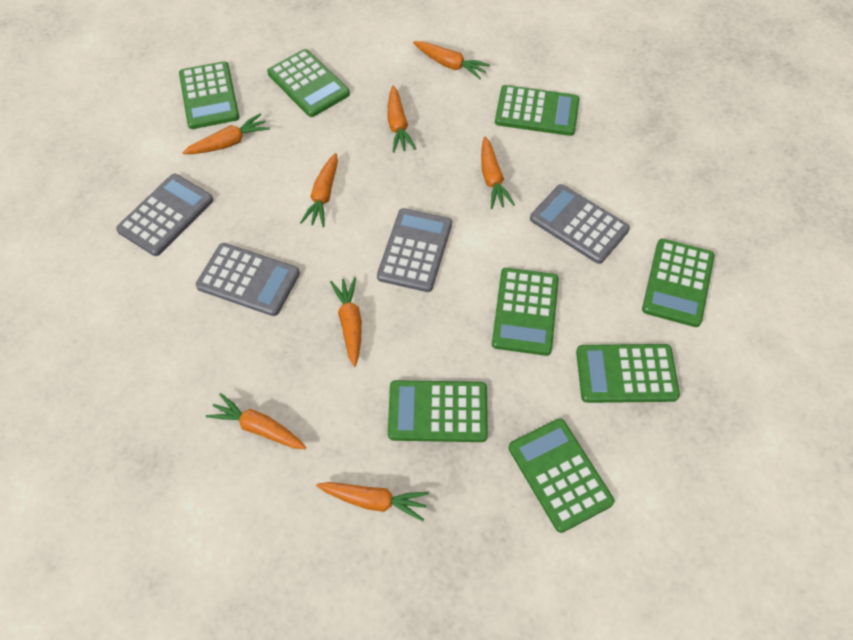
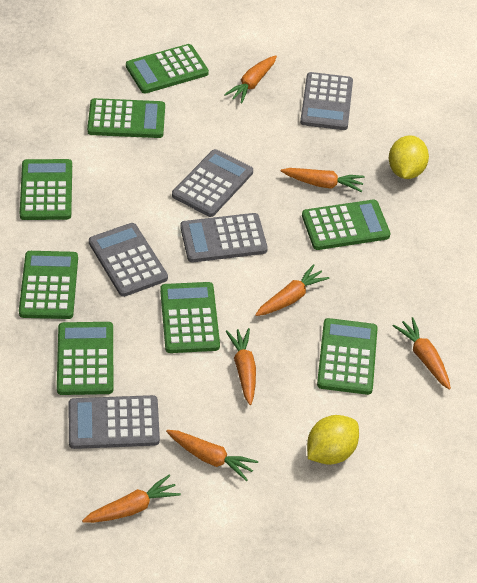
grey calculator: [116,174,213,256] [196,243,300,316] [377,208,452,292] [530,184,630,264] = 4 -> [69,395,160,449] [89,223,168,297] [172,149,253,217] [180,213,268,262] [300,72,353,130] = 5
orange carrot: [182,113,270,154] [206,393,307,449] [300,153,338,227] [317,482,429,521] [330,277,362,367] [387,86,416,153] [413,41,490,79] [481,137,515,209] = 8 -> [82,474,181,523] [166,430,258,481] [224,55,277,103] [226,328,256,405] [255,264,330,316] [281,168,365,192] [393,317,451,390] = 7
yellow lemon: none = 0 -> [307,415,359,465] [389,135,429,179] = 2

